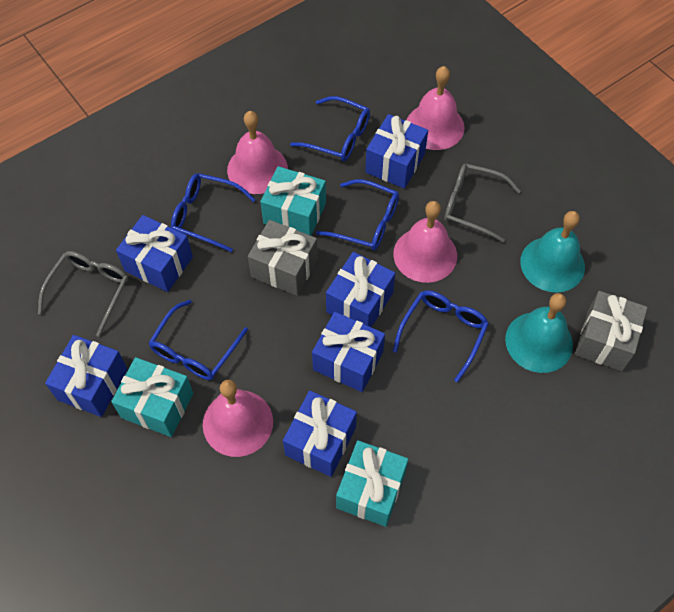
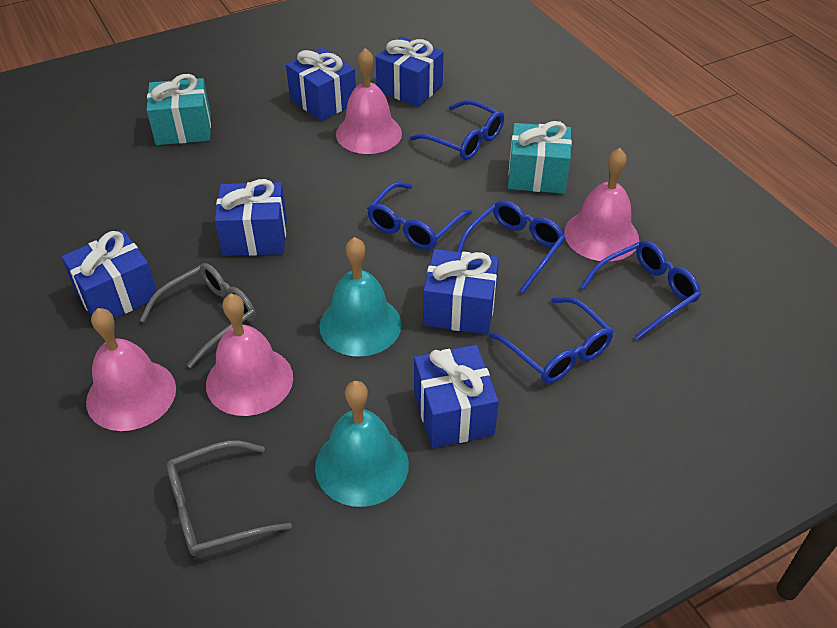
grey gift: [248,220,318,296] [575,291,648,371] = 2 -> none = 0
turquoise gift: [111,357,193,437] [260,166,326,236] [336,440,408,527] = 3 -> [147,74,211,145] [508,121,572,194] = 2

